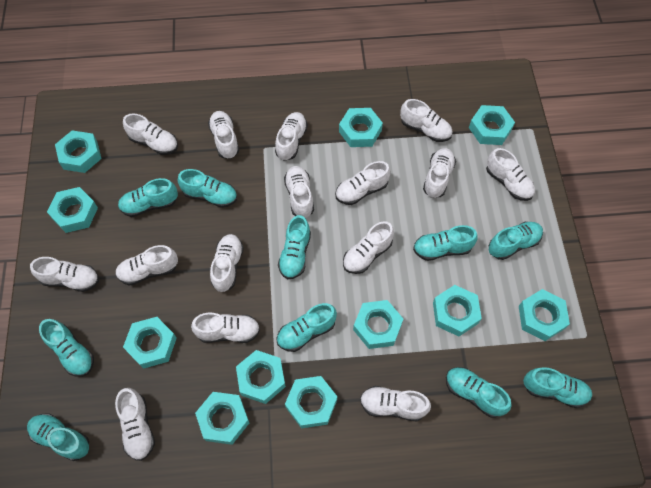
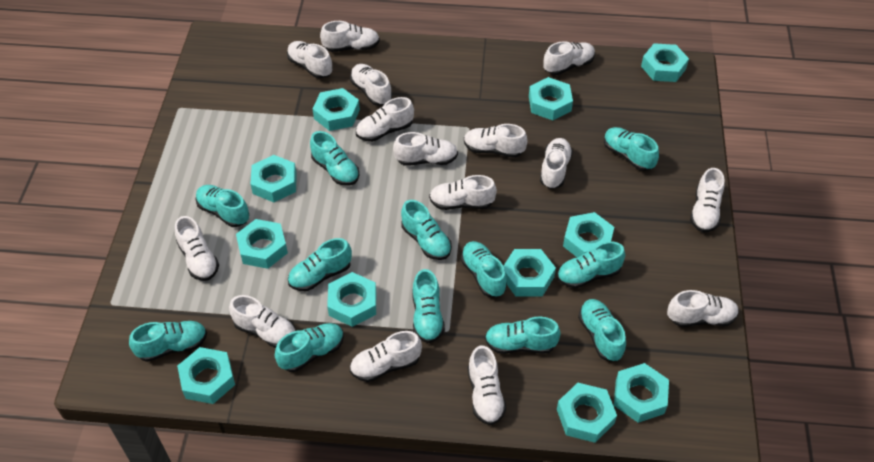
turquoise shoe: [27,413,89,461] [39,319,94,377] [118,178,178,217] [178,169,237,208] [277,303,337,352] [278,215,311,279] [413,225,477,261] [446,367,512,418] [489,222,543,260] [523,367,592,408] = 10 -> [129,321,207,362] [195,185,249,227] [275,323,344,372] [288,238,352,291] [310,131,359,186] [401,200,452,260] [412,269,445,343] [461,241,507,297] [485,317,561,354] [557,242,625,288] [578,299,626,361] [604,127,659,171] = 12

